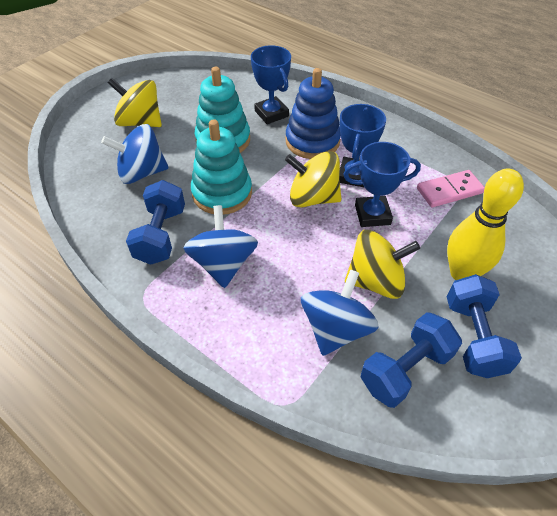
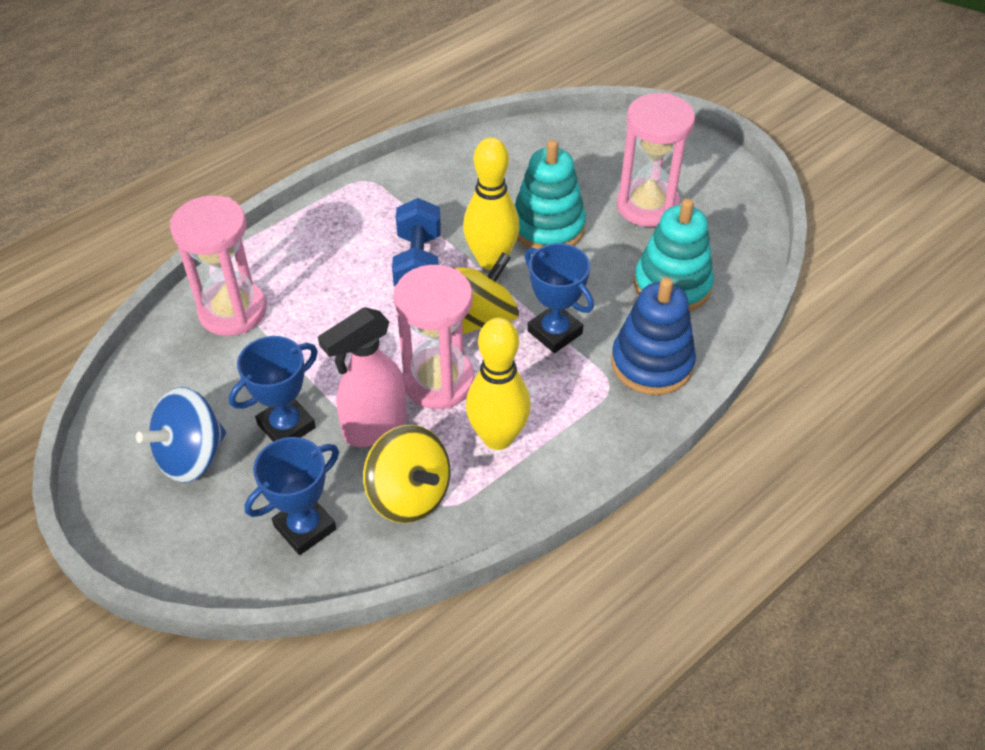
blue dumbbell: [126,180,185,265] [361,312,462,408] [447,274,522,378] = 3 -> [392,198,441,287] = 1
blue spinning top: [101,124,169,184] [183,205,258,288] [301,269,379,356] = 3 -> [136,387,226,483] = 1
pink domino: [417,170,485,207] = 1 -> none = 0
pink hourglass: none = 0 -> [170,195,266,336] [394,265,474,409] [617,93,695,227] = 3
pink spray bottle: none = 0 -> [318,307,407,447] = 1
yellow bowling pin: [447,169,524,280] = 1 -> [463,137,520,270] [466,318,531,450] = 2
yellow spinning top: [108,78,162,127] [285,151,342,207] [345,230,420,299] = 3 -> [363,425,450,523] [452,252,519,334] = 2

